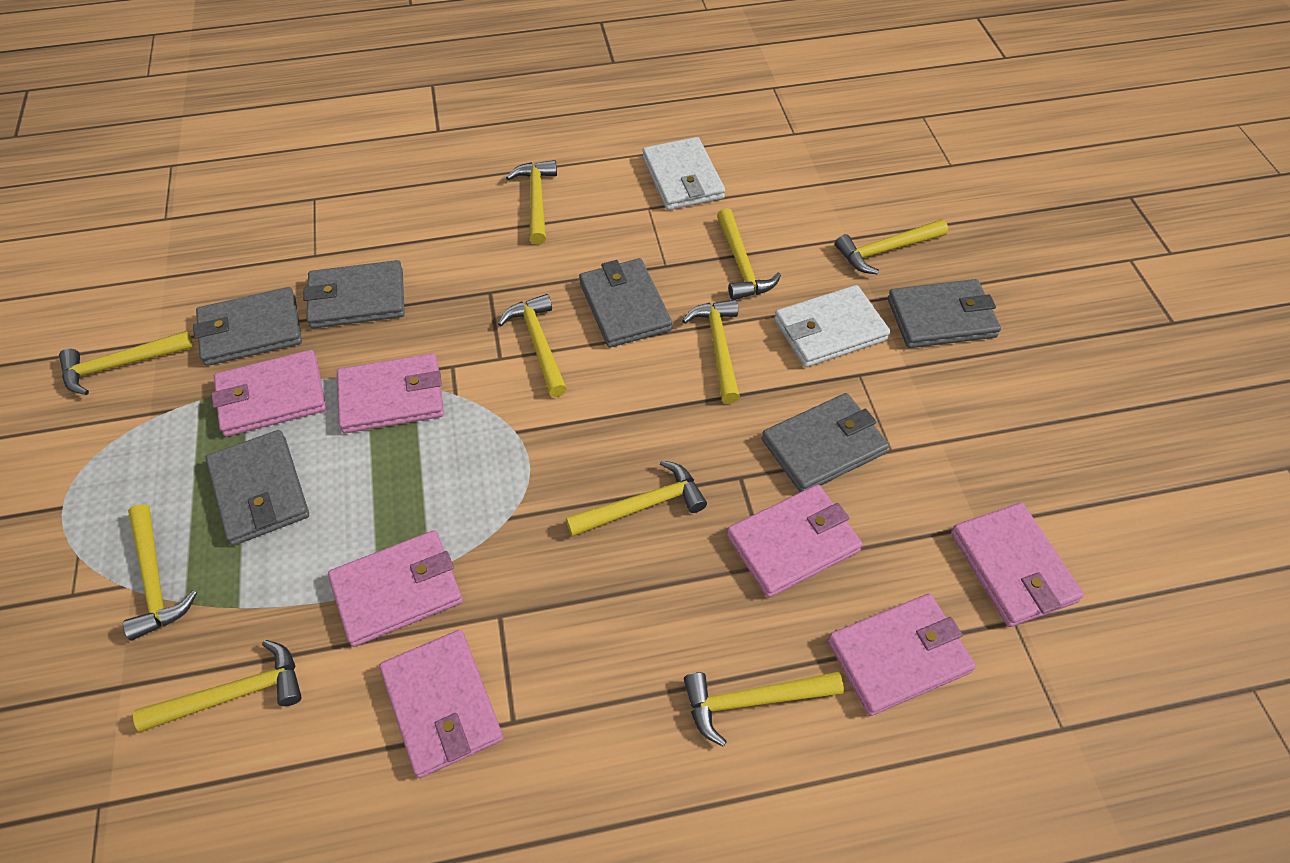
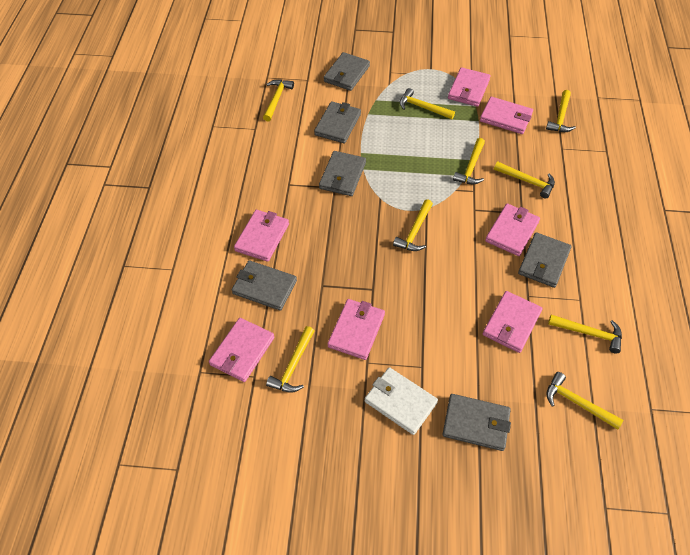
white wallet: [642,137,725,210] [774,285,891,367] = 2 -> [365,367,438,435] = 1
yellow hammer: [59,331,193,395] [123,504,197,640] [133,640,302,732] [498,294,567,397] [506,160,557,245] [566,460,707,537] [682,299,740,404] [684,672,844,746] [717,208,781,300] [835,219,948,275] = 10 -> [263,79,294,122] [266,326,315,393] [393,199,433,251] [400,88,455,119] [453,138,485,184] [494,161,555,199] [546,90,576,132] [547,372,623,430] [548,315,622,353] = 9

